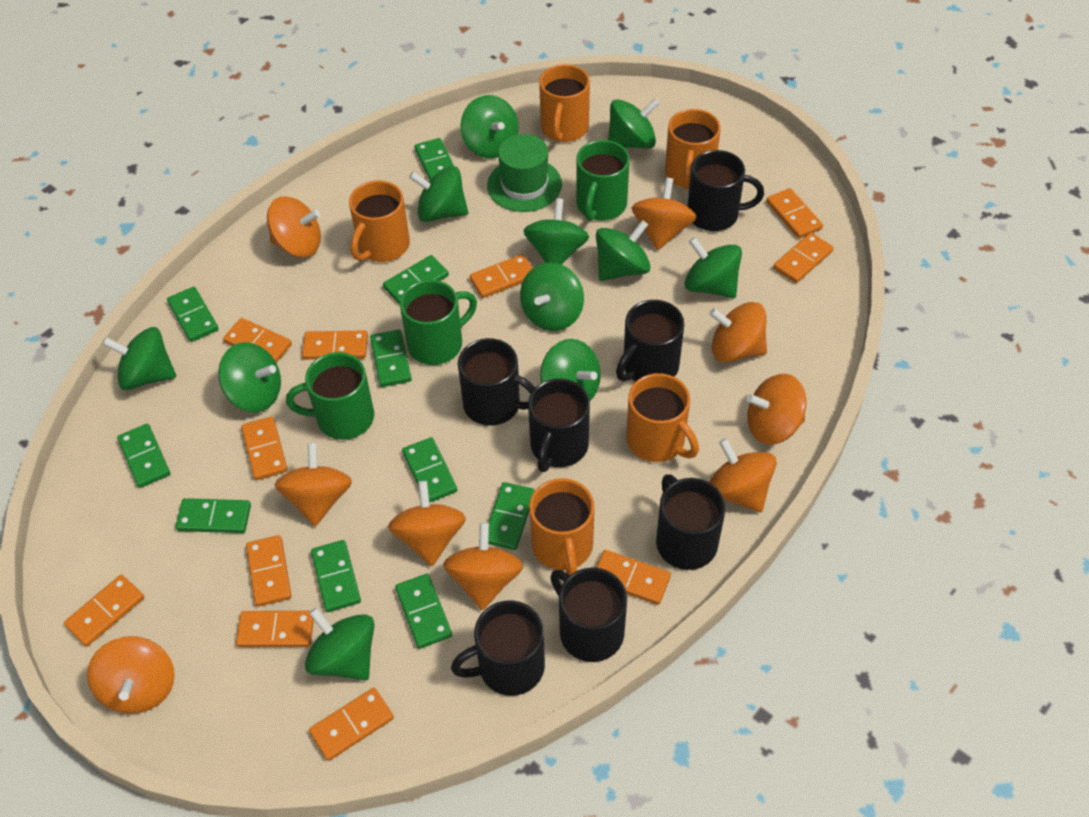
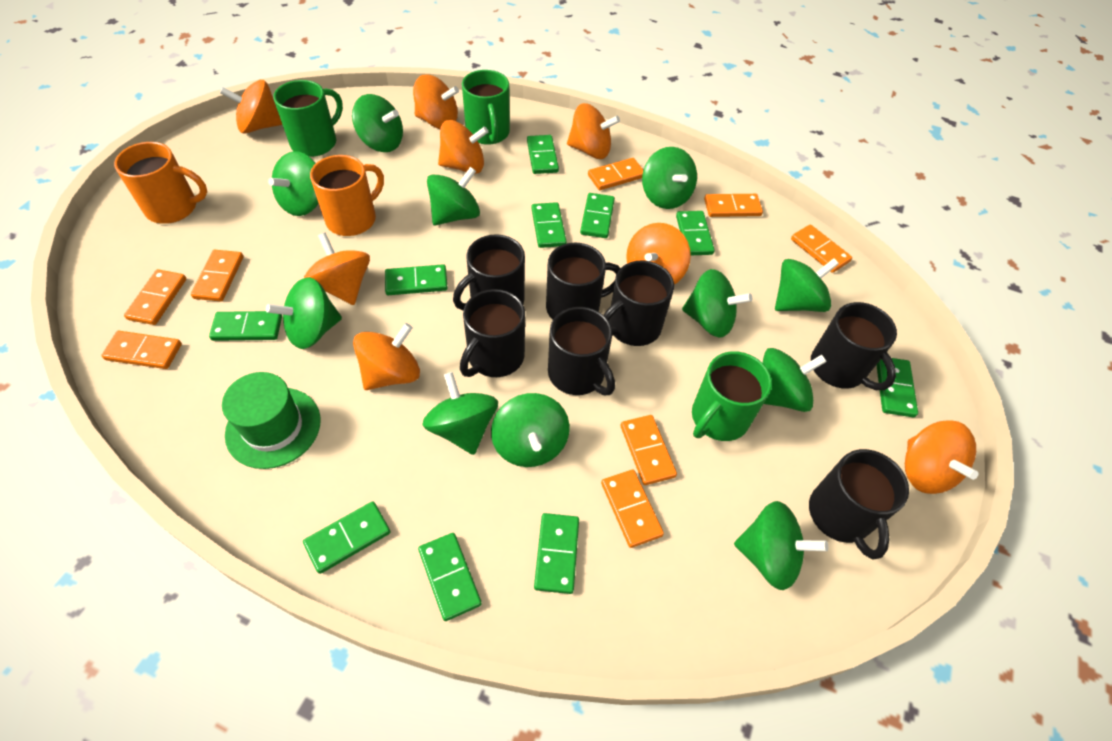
orange domino: [64,575,144,647] [223,318,292,363] [236,611,314,647] [241,416,288,480] [246,535,291,607] [302,330,368,360] [309,688,394,761] [470,254,533,298] [596,550,671,605] [766,188,823,239] [773,233,834,283] = 11 -> [101,331,182,369] [124,269,186,325] [191,250,243,302] [588,158,643,190] [601,469,664,548] [620,415,677,485] [704,194,763,217] [791,224,852,273] = 8
orange mug: [349,180,410,262] [529,478,595,575] [539,64,590,142] [626,373,699,462] [665,109,721,189] = 5 -> [114,142,207,224] [310,155,384,236] = 2
orange spinning top: [87,636,175,714] [267,196,321,258] [275,442,352,526] [388,481,466,566] [443,523,523,610] [632,177,697,250] [709,302,767,363] [709,438,777,512] [746,374,806,445] = 9 -> [220,80,282,134] [304,233,370,305] [353,323,420,390] [413,75,459,129] [438,120,488,174] [567,103,620,159] [626,223,691,285] [905,420,979,494] = 8

